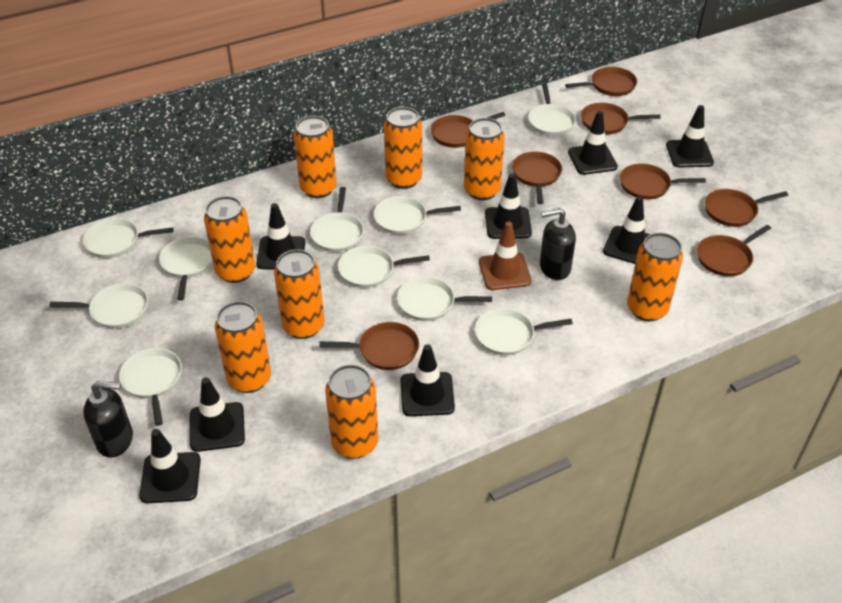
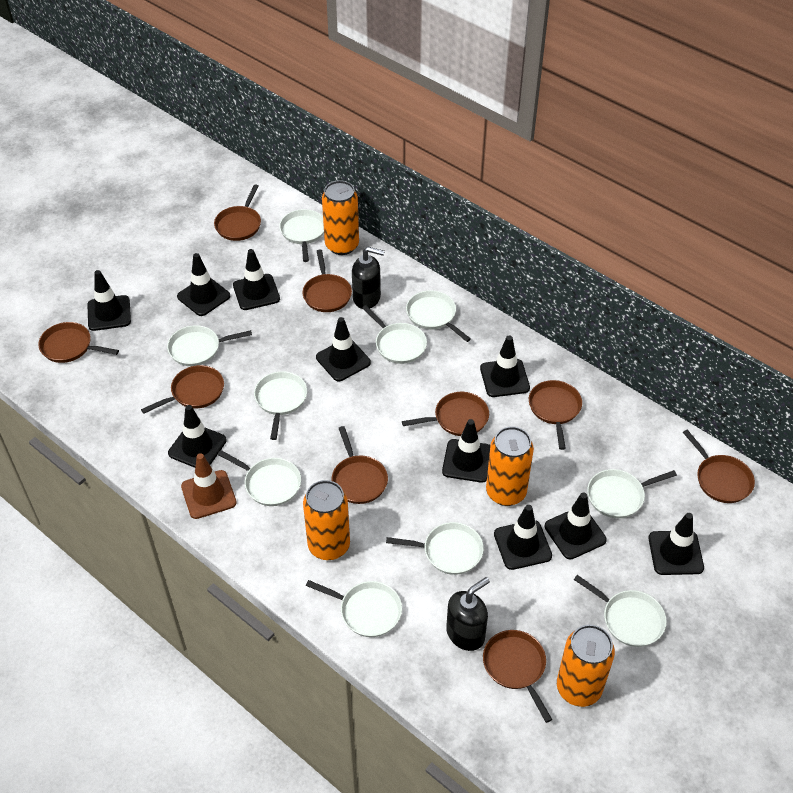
black traffic cone: [139,429,201,503] [190,377,245,452] [256,203,305,269] [401,344,455,416] [485,174,532,239] [568,111,618,175] [603,196,650,264] [666,105,714,168] = 8 -> [87,270,131,331] [168,405,227,468] [177,253,231,316] [233,249,280,310] [316,317,371,381] [442,419,490,483] [480,336,530,397] [494,505,552,570] [545,492,607,560] [648,513,704,575] = 10
brown pan: [319,322,419,370] [431,112,505,148] [512,152,562,204] [565,67,637,96] [581,103,661,134] [620,163,706,199] [697,225,771,276] [705,189,788,227] = 8 -> [38,322,119,363] [141,365,224,414] [214,184,261,241] [303,250,352,312] [332,426,388,504] [402,392,489,436] [483,630,552,723] [529,380,582,450] [683,430,755,503] = 9
orange can: [204,196,255,283] [215,301,271,393] [274,249,324,339] [294,116,337,198] [325,365,378,459] [384,107,422,189] [464,118,505,200] [627,233,683,321] = 8 -> [303,480,350,560] [322,180,359,255] [486,426,534,506] [557,625,615,707] = 4

